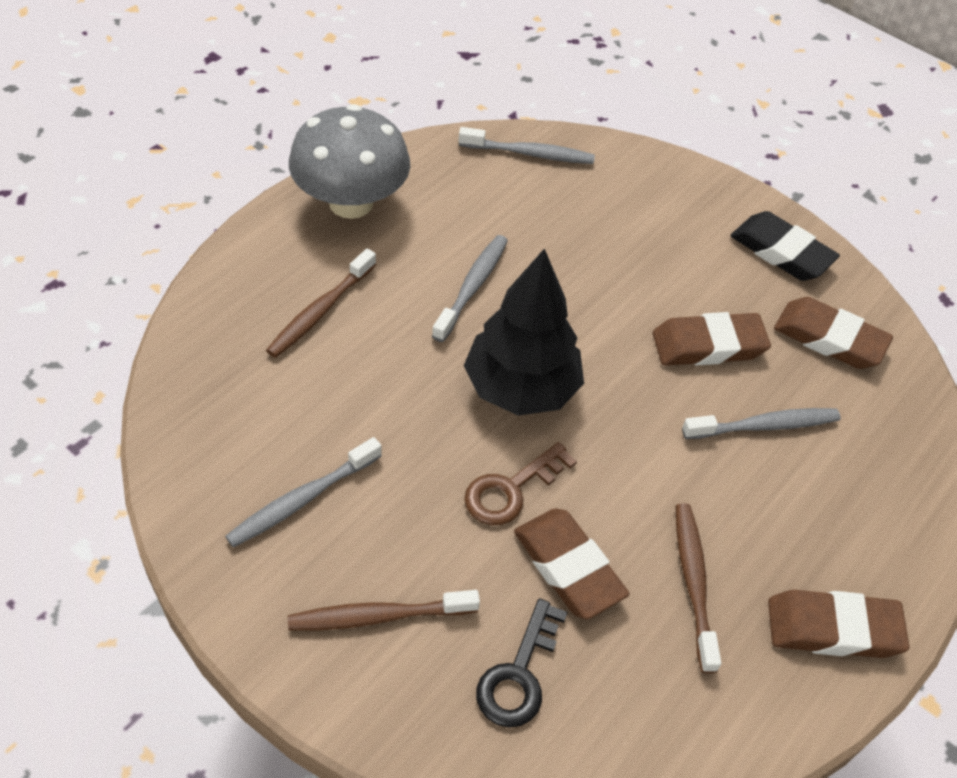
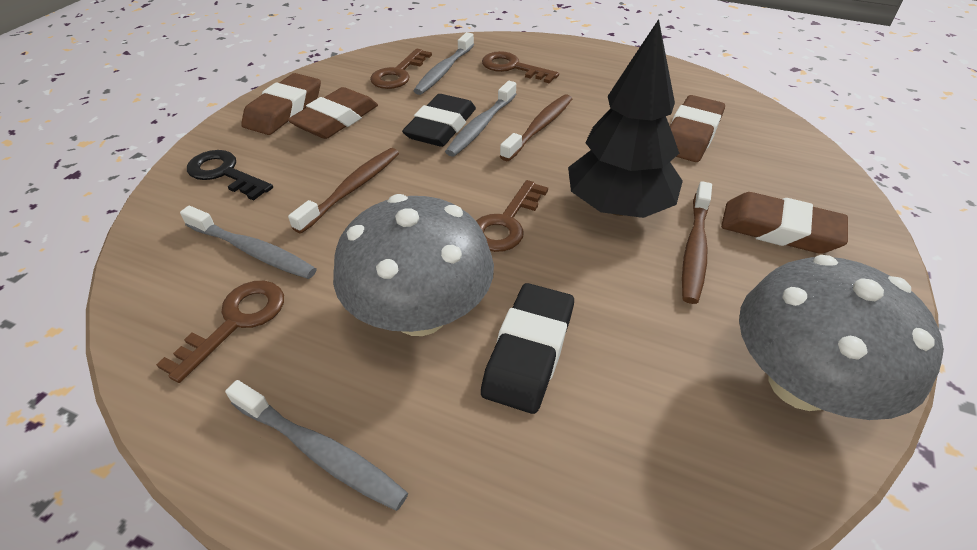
black eraser: [730,211,840,281] = 1 -> [402,94,476,147] [481,283,574,414] = 2
brown key: [464,442,577,525] = 1 -> [156,281,284,383] [370,49,432,89] [476,180,548,252] [482,51,559,83] = 4
grey mushroom: [289,104,410,219] = 1 -> [333,194,494,336] [739,255,944,420] = 2

